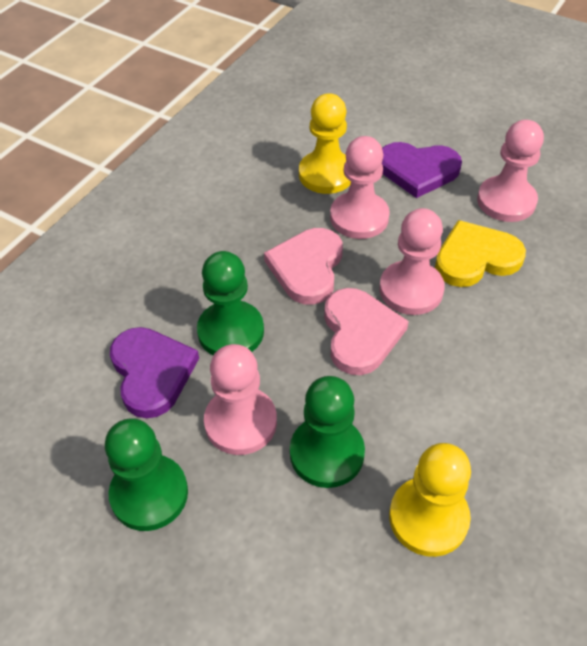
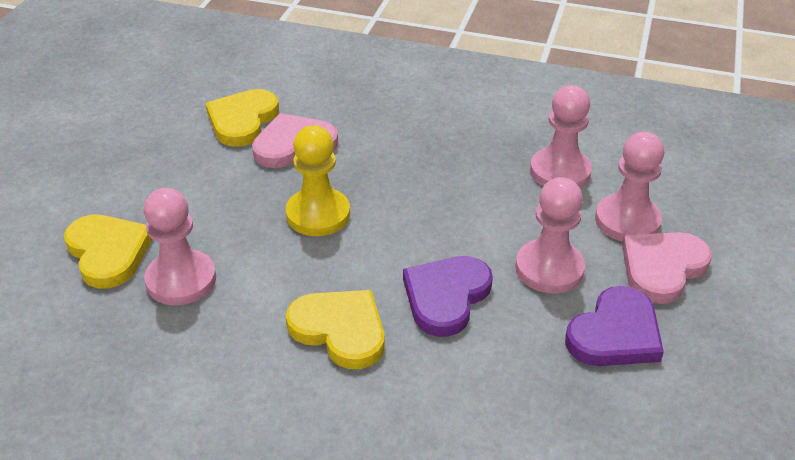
green pawn: [105,418,188,531] [197,251,264,355] [290,376,365,488] = 3 -> none = 0
yellow heart: [435,220,526,287] = 1 -> [64,214,152,289] [206,89,279,147] [286,290,385,369] = 3
yellow pawn: [299,93,351,194] [389,443,471,557] = 2 -> [286,125,350,236] = 1

